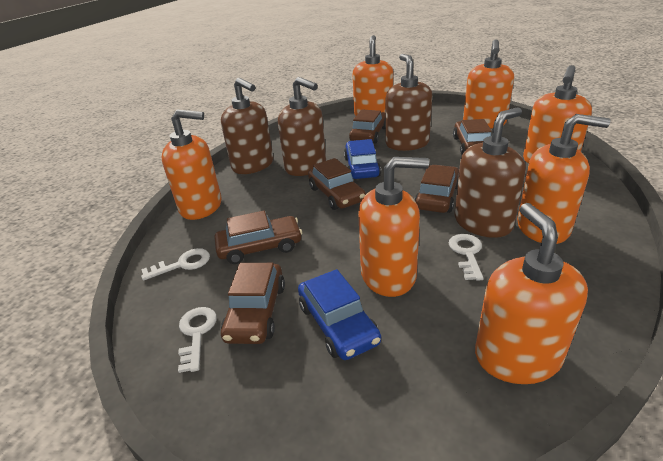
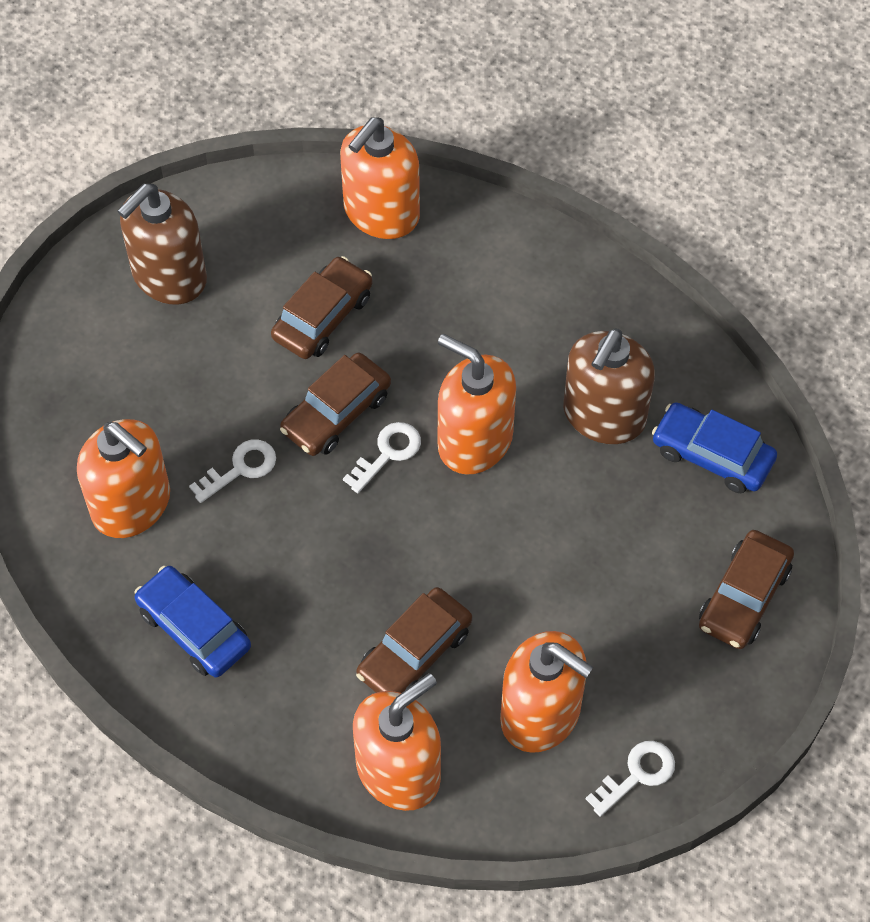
brown car: [214,211,302,264] [221,263,285,344] [308,158,366,210] [349,109,385,144] [414,165,459,213] [453,119,492,155] = 6 -> [271,256,373,359] [280,353,391,456] [356,587,472,693] [699,530,794,649] = 4
brown soap dispenser: [221,78,273,174] [278,77,326,176] [385,54,432,151] [455,107,526,238] = 4 -> [117,184,207,304] [563,328,655,444] = 2
orange soap dispenser: [161,109,222,220] [353,35,393,116] [358,157,429,297] [463,39,514,129] [475,203,588,384] [517,114,611,244] [523,65,592,163] = 7 -> [77,419,170,538] [340,117,420,239] [353,674,441,811] [438,334,516,475] [500,631,593,753] = 5

